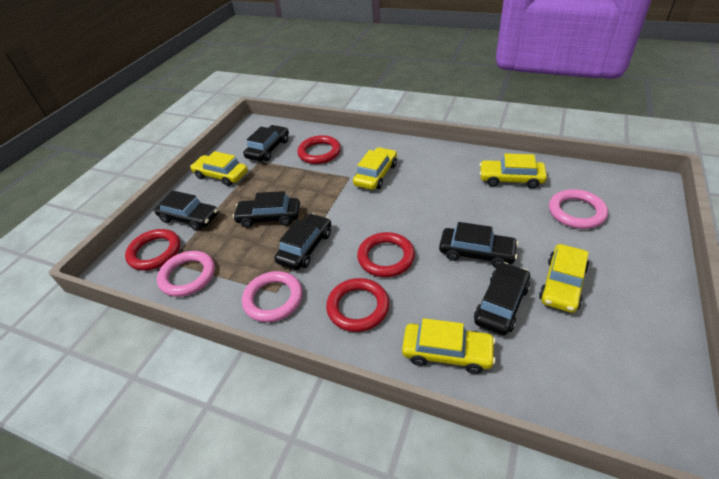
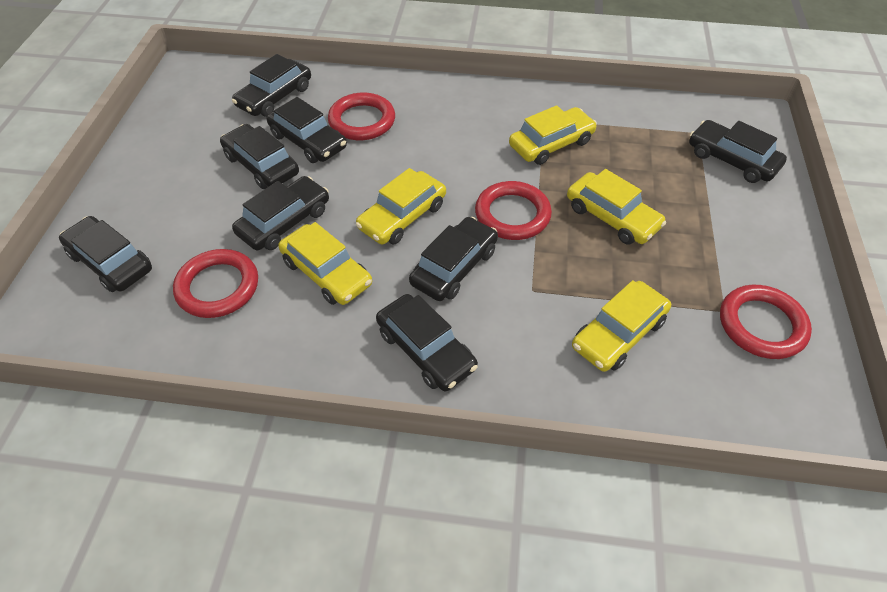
black car: [154,191,219,231] [233,191,300,228] [243,125,289,161] [274,213,331,270] [439,222,518,268] [474,262,530,335] = 6 -> [59,216,152,292] [220,124,299,189] [232,54,311,117] [232,176,329,250] [267,97,347,163] [376,294,478,391] [409,217,498,301] [689,120,787,183] = 8
pink ring: [157,251,215,297] [242,271,303,322] [549,189,608,229] = 3 -> none = 0

